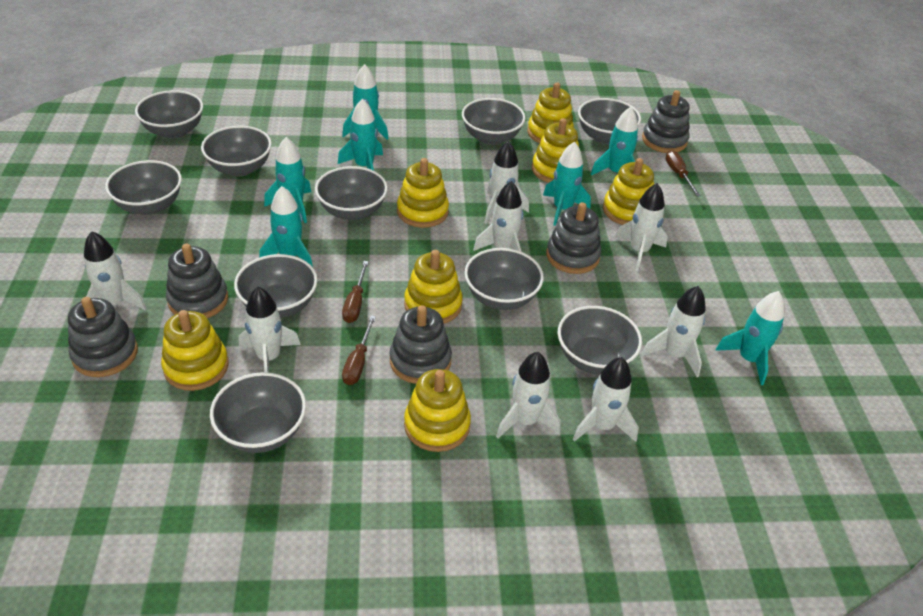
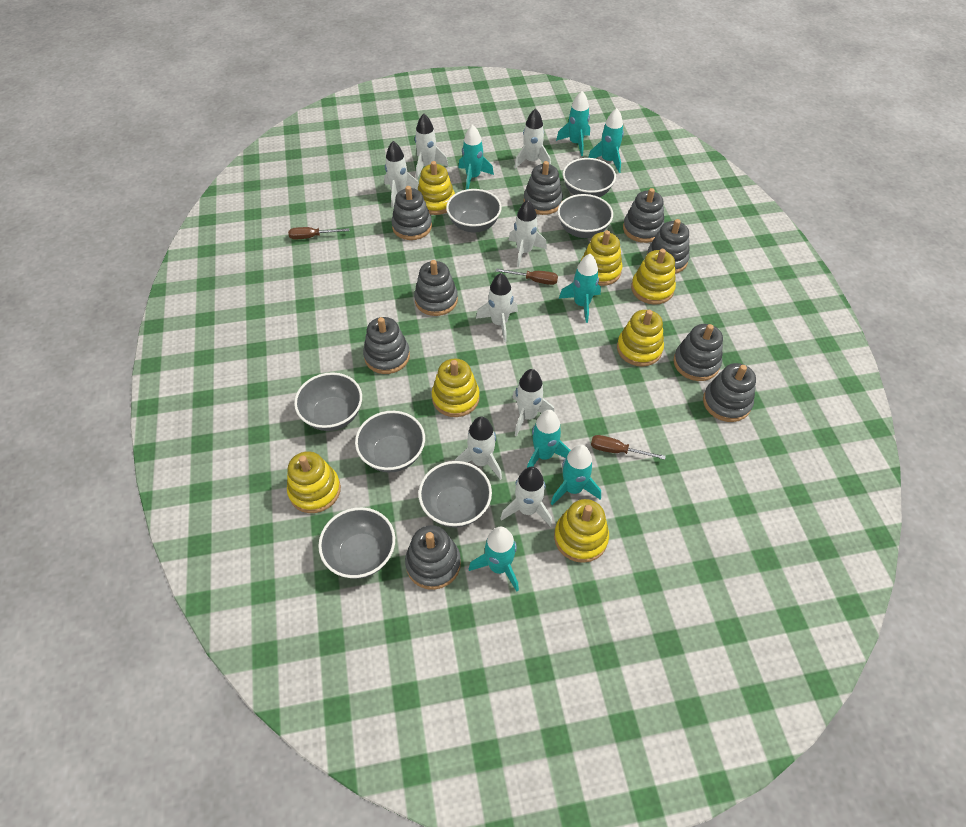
grey bowl: [105,160,182,215] [135,90,203,139] [201,126,272,177] [210,372,306,453] [234,254,318,318] [315,166,388,220] [462,98,526,145] [464,248,544,310] [558,306,642,375] [578,98,641,144] = 10 -> [294,372,362,431] [318,507,395,579] [355,411,425,472] [418,461,492,528] [446,189,502,233] [557,194,613,238] [563,158,616,197] = 7
grey stacking toy: [68,297,138,377] [166,244,228,318] [390,305,452,384] [546,202,601,274] [642,90,690,153] = 5 -> [363,317,410,374] [391,186,432,240] [405,525,461,590] [414,260,458,316] [524,161,563,215] [623,188,664,243] [647,219,690,274] [673,324,723,381] [703,363,756,422] = 9

